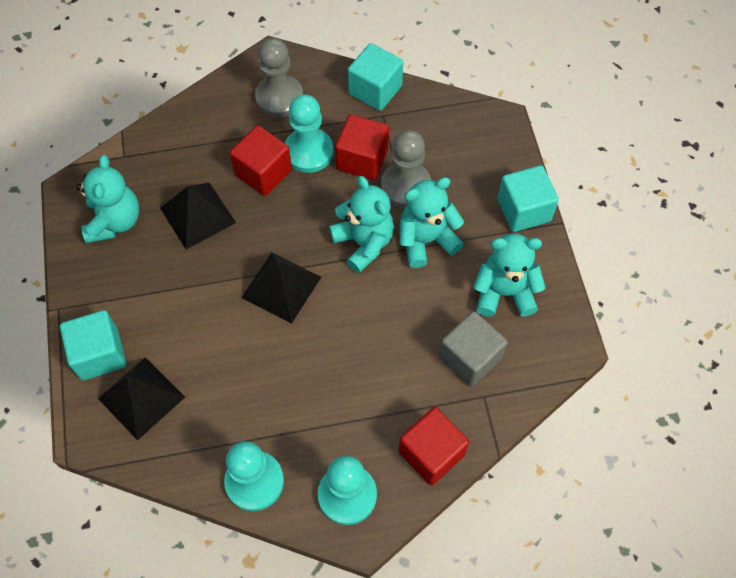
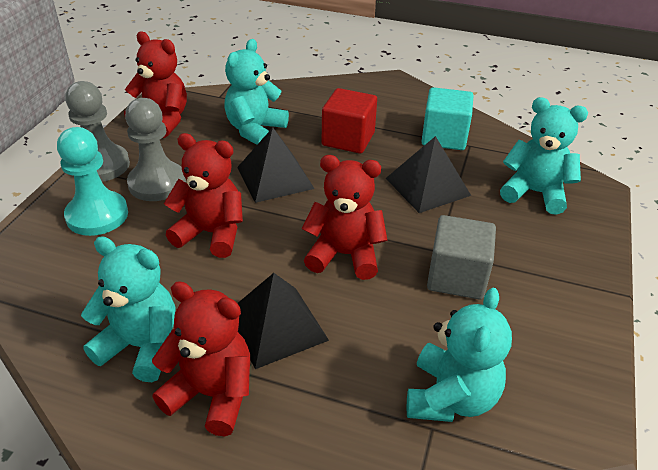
red cube: [230,125,292,196] [335,114,389,180] [399,407,469,485] = 3 -> [322,88,377,154] = 1
red teddy bear: none = 0 -> [124,32,187,138] [152,281,250,436] [164,133,243,258] [301,155,388,280] = 4
turquoise cube: [60,310,126,380] [348,43,403,111] [497,165,559,232] = 3 -> [421,87,473,150] = 1
turquoise pawn: [224,441,284,511] [285,94,333,173] [318,456,377,525] = 3 -> [57,127,128,236] = 1

